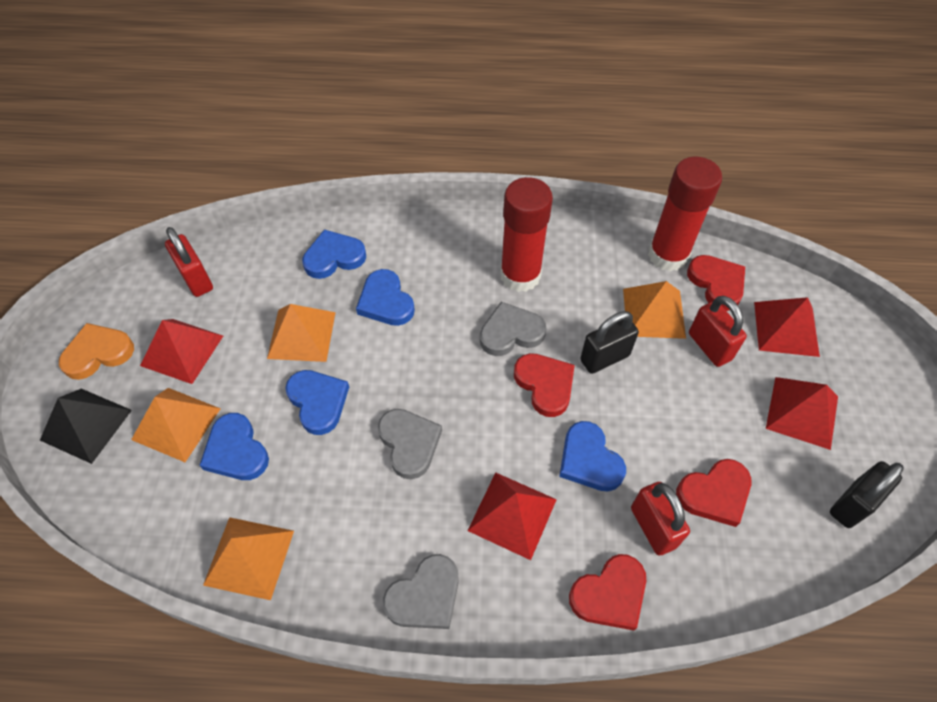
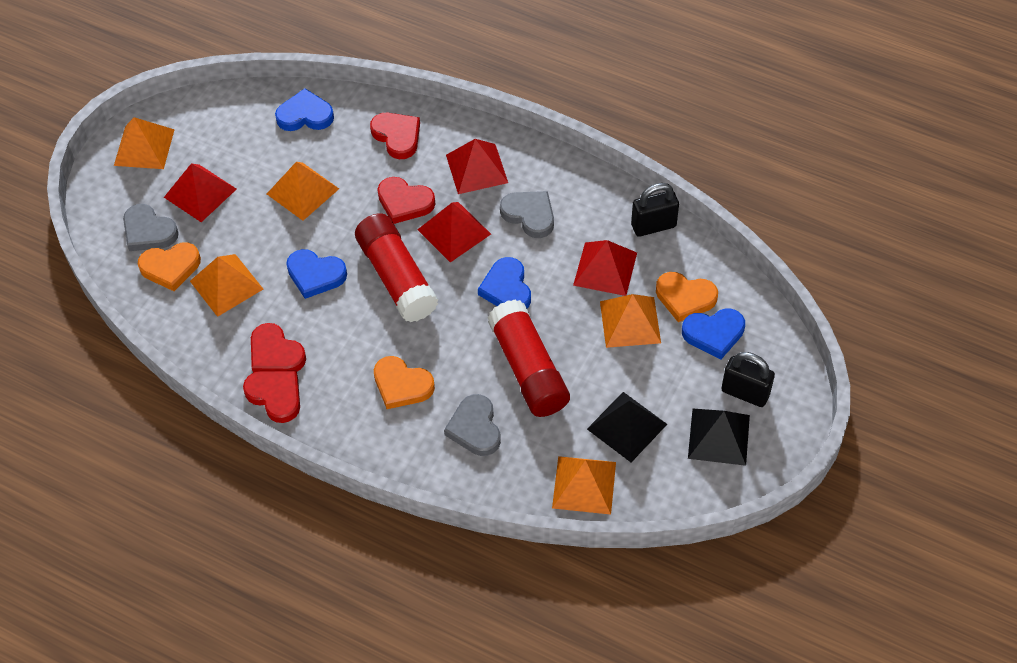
black pyramid: [40,389,132,464] = 1 -> [587,392,667,462] [688,409,750,466] = 2
blue heart: [199,413,269,480] [285,370,349,435] [302,229,366,279] [356,269,415,326] [559,421,626,491] = 5 -> [275,89,334,131] [286,249,347,299] [478,257,531,308] [682,308,745,359] = 4
orange heart: [59,323,134,380] = 1 -> [138,242,201,291] [374,356,435,409] [656,272,718,322] = 3
orange pyramid: [131,388,221,462] [203,517,294,600] [267,304,336,362] [623,281,686,339] = 4 -> [114,117,175,169] [190,254,263,317] [267,162,339,221] [552,456,616,515] [600,294,661,348] = 5
red padlock: [165,227,213,297] [631,482,690,555] [689,296,747,367] = 3 -> none = 0

